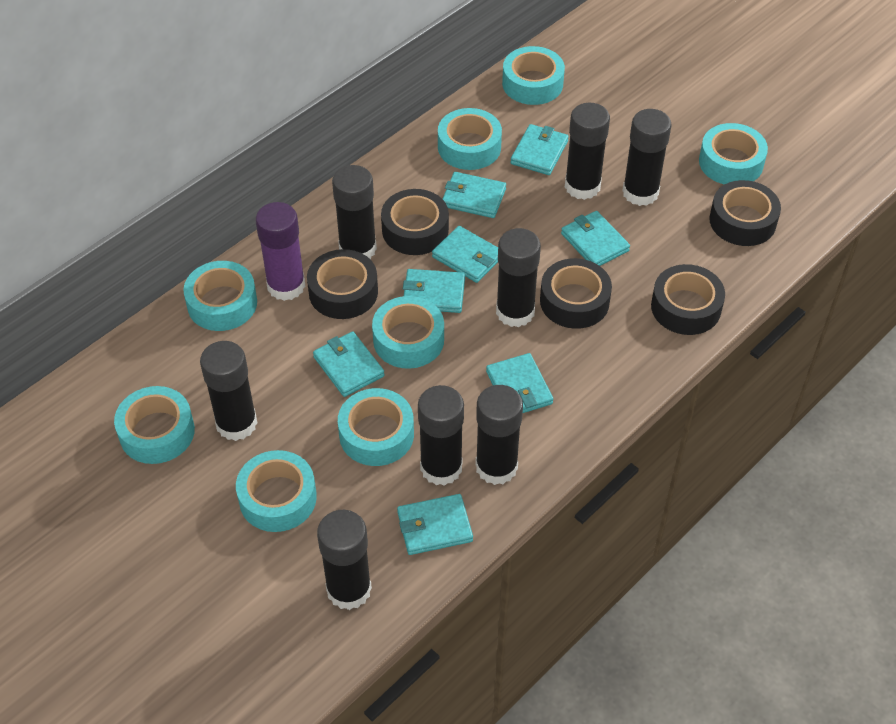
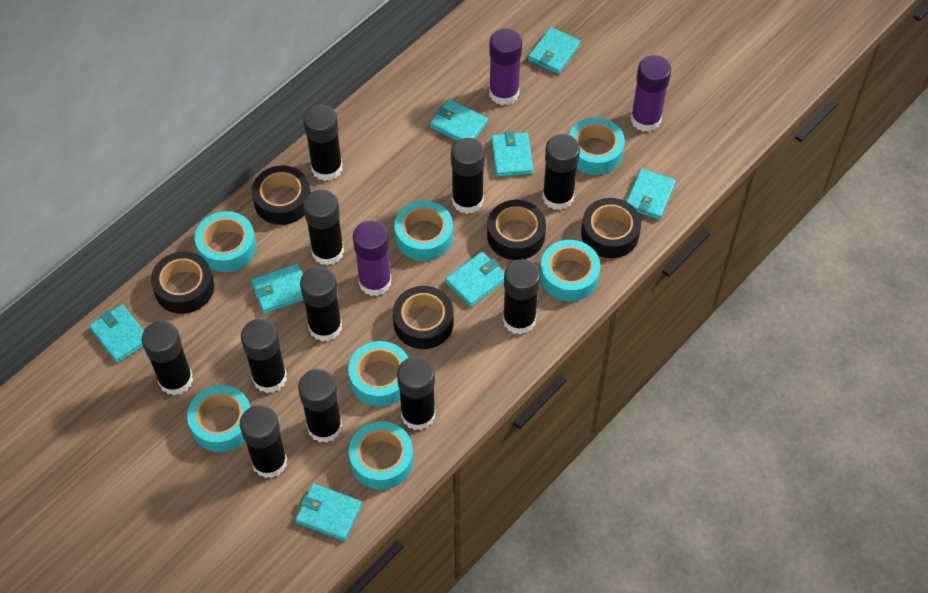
black glue stick: [200,341,257,441] [317,510,372,610] [332,165,377,259] [418,385,464,486] [475,385,523,485] [496,228,541,327] [565,103,610,200] [622,109,672,206] = 8 -> [141,321,193,395] [240,405,287,478] [241,319,287,393] [298,369,342,443] [300,267,342,342] [303,105,343,181] [303,190,344,265] [397,356,435,430] [451,138,485,214] [503,259,540,335] [542,134,580,210] = 11
purple glue stick: [256,202,306,301] = 1 -> [353,221,391,296] [489,28,522,105] [631,55,671,132] = 3
turquoise tape: [114,386,195,464] [183,261,257,331] [236,450,317,532] [338,388,414,466] [372,296,444,369] [438,108,502,170] [502,46,565,105] [699,123,768,185] = 8 -> [187,385,250,452] [195,211,256,272] [348,341,408,406] [349,422,413,490] [394,201,453,261] [540,240,601,302] [569,117,625,175] = 7

